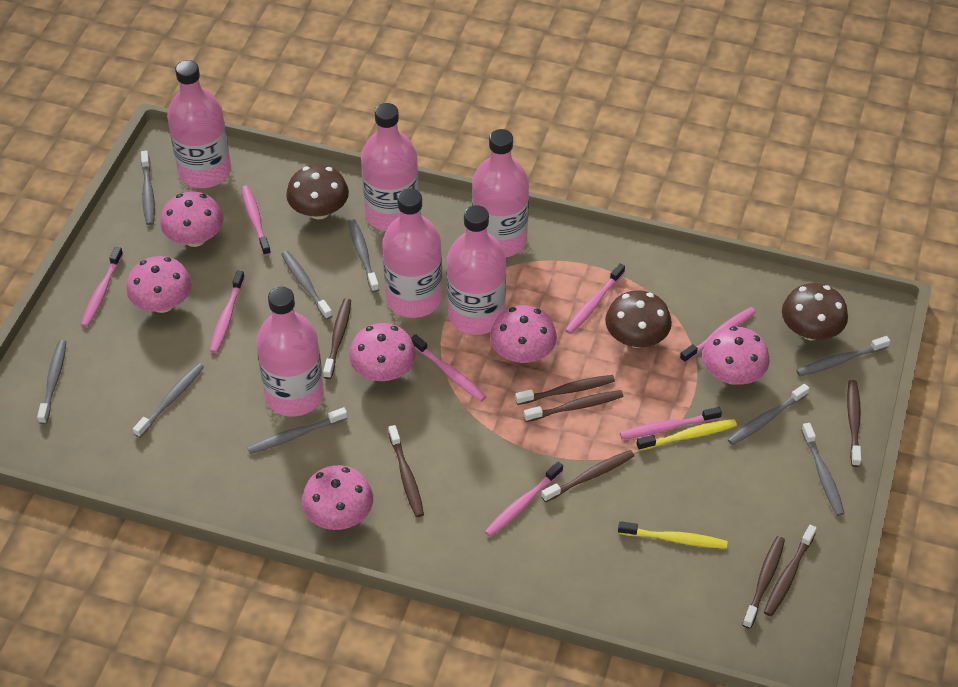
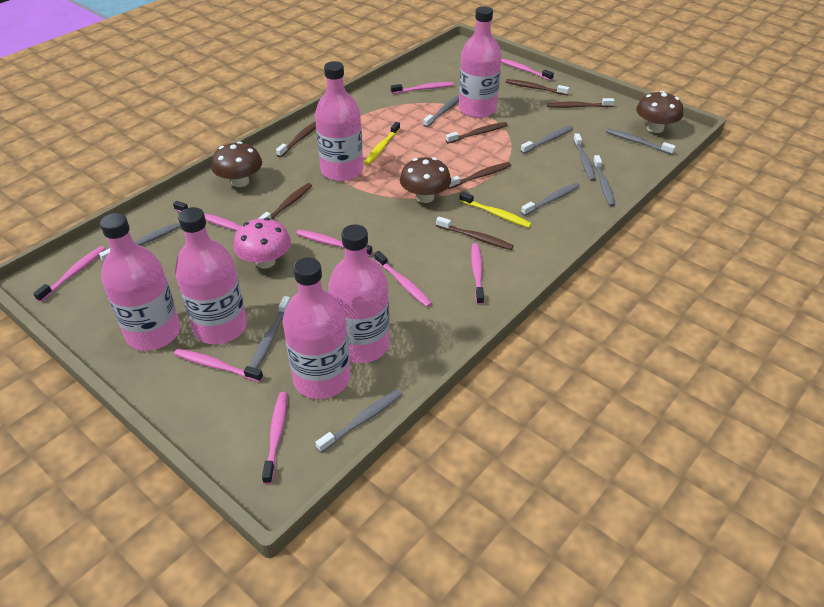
brown toothbrush: [323,298,351,379] [388,425,424,517] [515,375,615,405] [524,390,623,422] [542,450,634,502] [742,536,785,629] [764,525,817,616] [847,380,861,467] = 8 -> [258,183,312,220] [276,121,316,157] [436,217,514,250] [446,122,508,144] [448,162,511,189] [506,79,569,95] [547,98,615,108] = 7
pink mushroom: [126,256,192,313] [160,192,224,247] [302,465,373,530] [349,323,416,381] [490,305,557,363] [702,326,770,385] = 6 -> [233,218,291,269] = 1
pink toothbrush: [81,247,123,327] [210,270,245,353] [241,185,271,256] [411,334,486,402] [485,462,563,537] [565,263,625,334] [620,407,722,439] [680,307,756,363] = 8 -> [33,246,106,302] [173,201,241,231] [174,349,263,382] [262,392,287,484] [296,230,372,256] [374,251,432,307] [391,82,454,94] [471,243,484,305] [501,58,554,81] = 9

